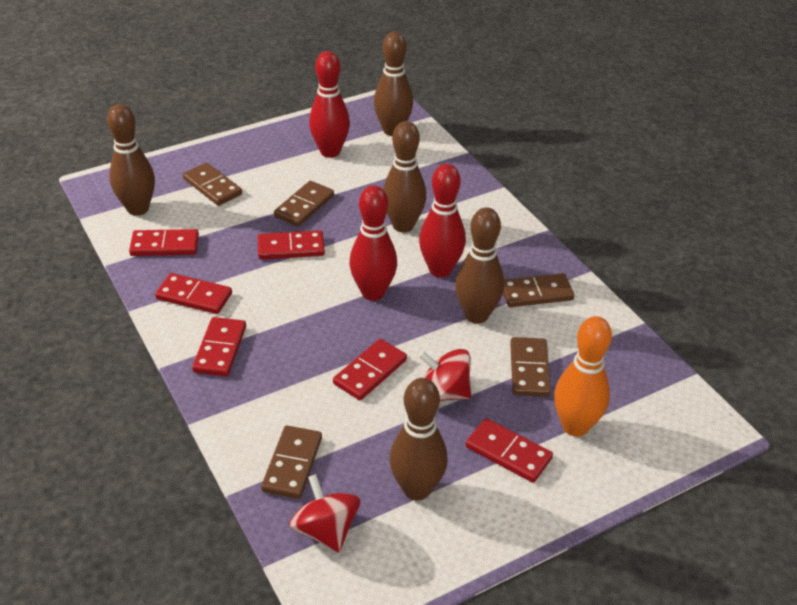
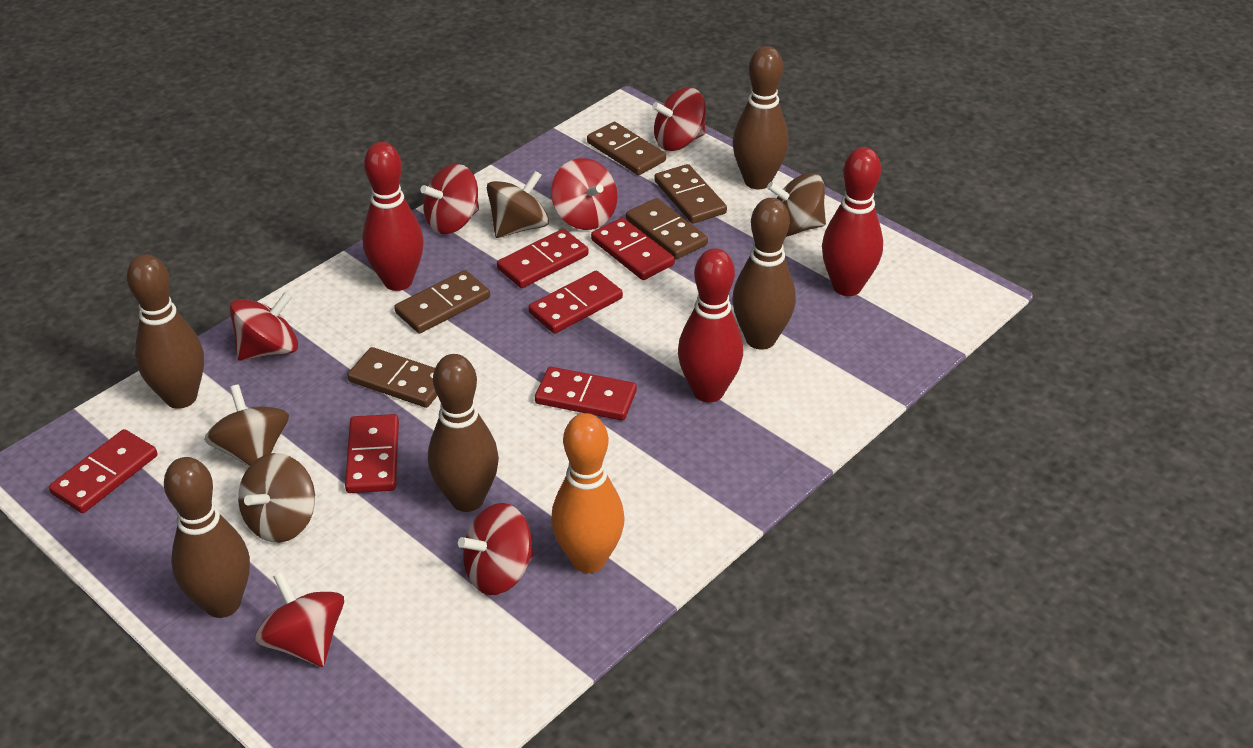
brown spinning top: none = 0 -> [205,384,289,466] [238,453,315,543] [487,171,549,238] [767,173,826,237] = 4
red spinning top: [289,474,360,552] [419,349,471,401] = 2 -> [230,291,298,361] [255,572,344,667] [420,164,479,234] [458,503,534,595] [551,158,618,230] [652,87,706,151] = 6

